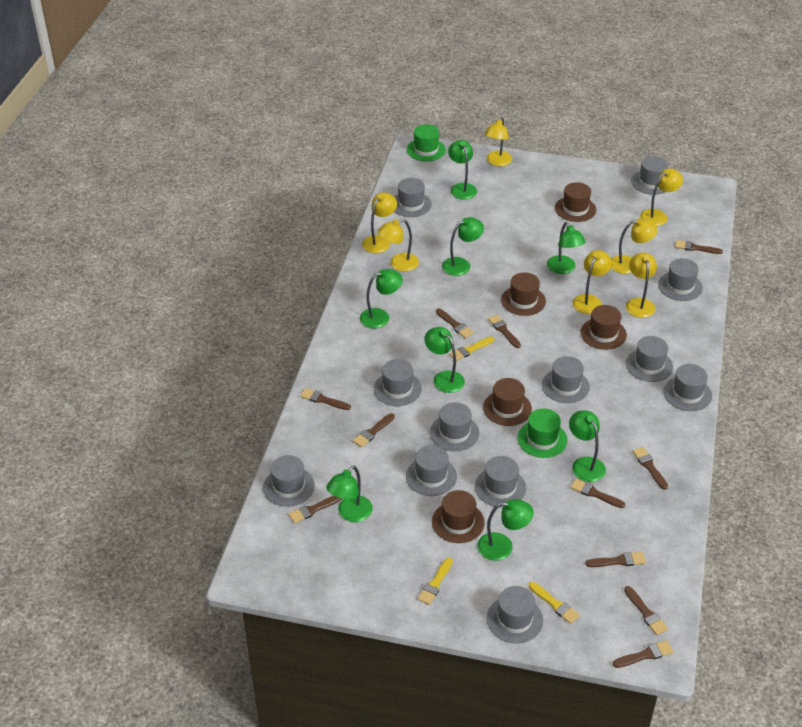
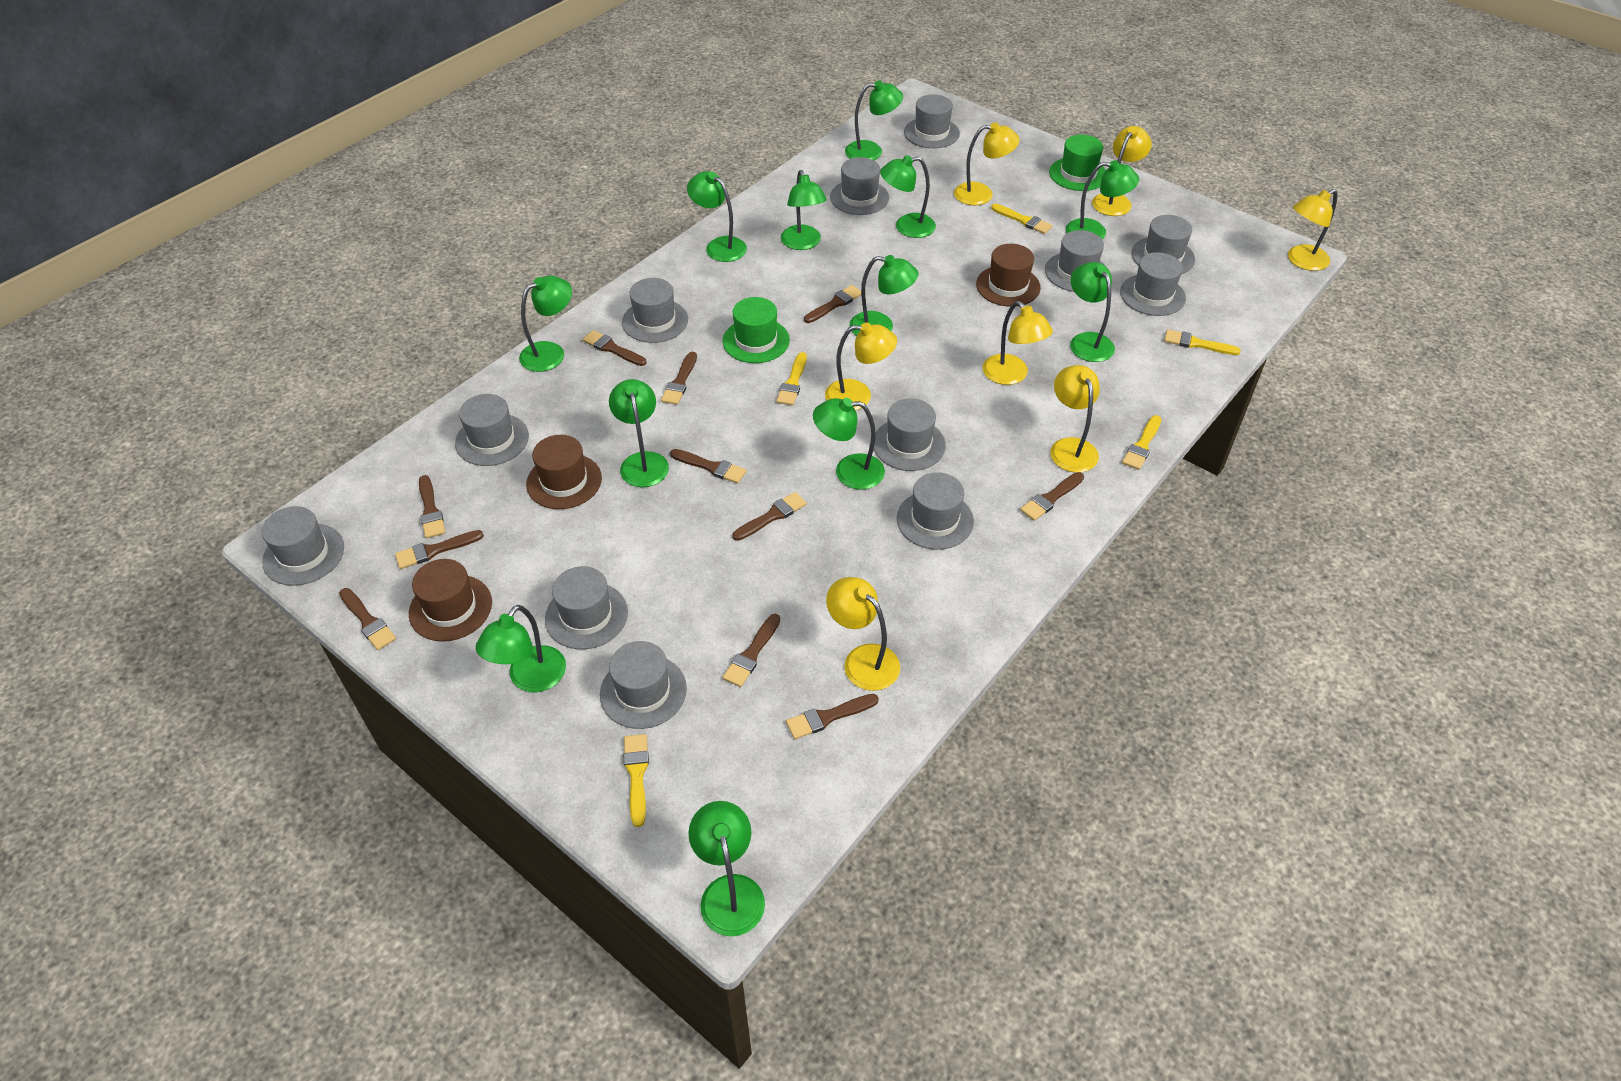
brown hat: [432,490,485,543] [483,378,532,426] [501,272,546,316] [555,182,596,222] [581,305,627,350] = 5 -> [409,559,492,642] [526,435,602,509] [976,244,1041,307] = 3
green lamp: [326,466,373,522] [360,269,403,328] [424,327,465,393] [442,217,484,276] [448,140,477,200] [477,499,534,561] [547,222,586,274] [569,410,606,482] = 8 -> [475,605,566,692] [519,276,572,372] [609,379,669,487] [687,171,747,262] [688,801,765,936] [781,170,827,250] [813,398,885,490] [845,80,903,160] [849,255,919,336] [880,155,936,238] [1066,160,1139,239] [1070,262,1115,362] = 12
yellow brush: [418,557,453,605] [449,337,494,361] [529,582,580,624] = 3 -> [624,734,649,827] [776,352,807,406] [991,204,1053,234] [1122,415,1161,470] [1164,329,1241,355] = 5

